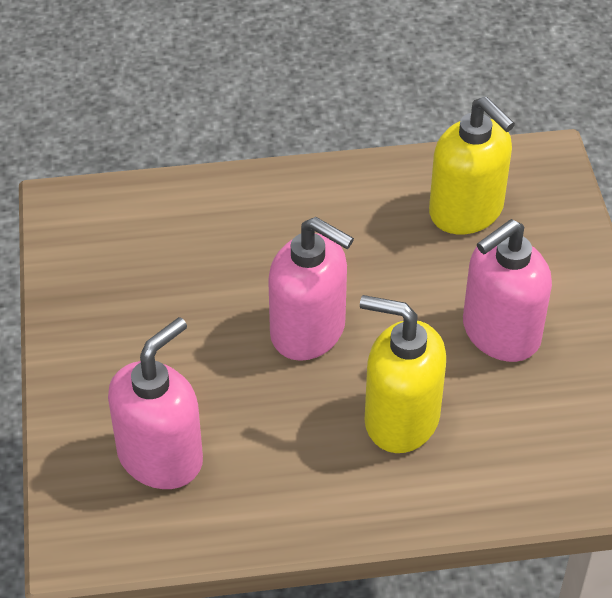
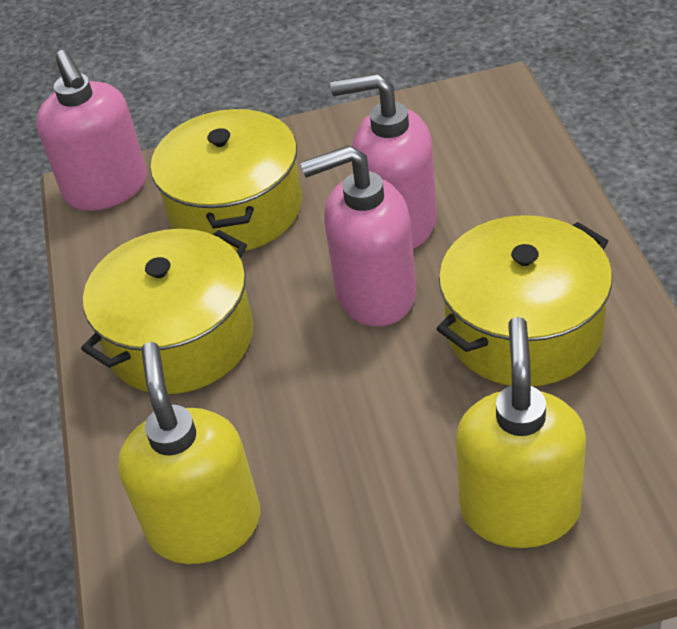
yellow pot: none = 0 -> [81,229,253,394] [151,108,302,251] [437,215,612,386] = 3

